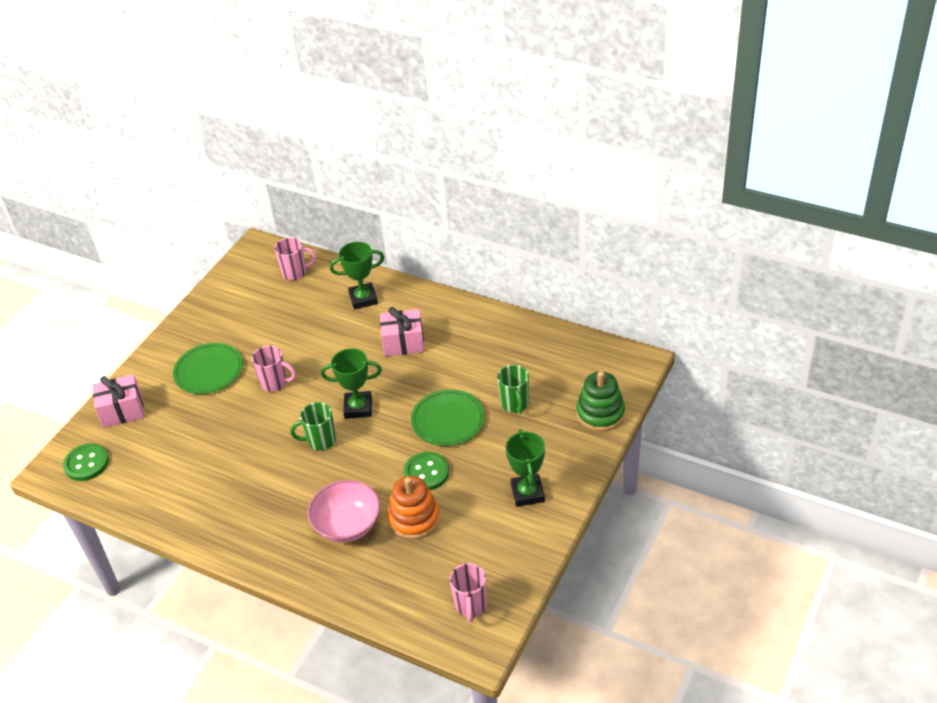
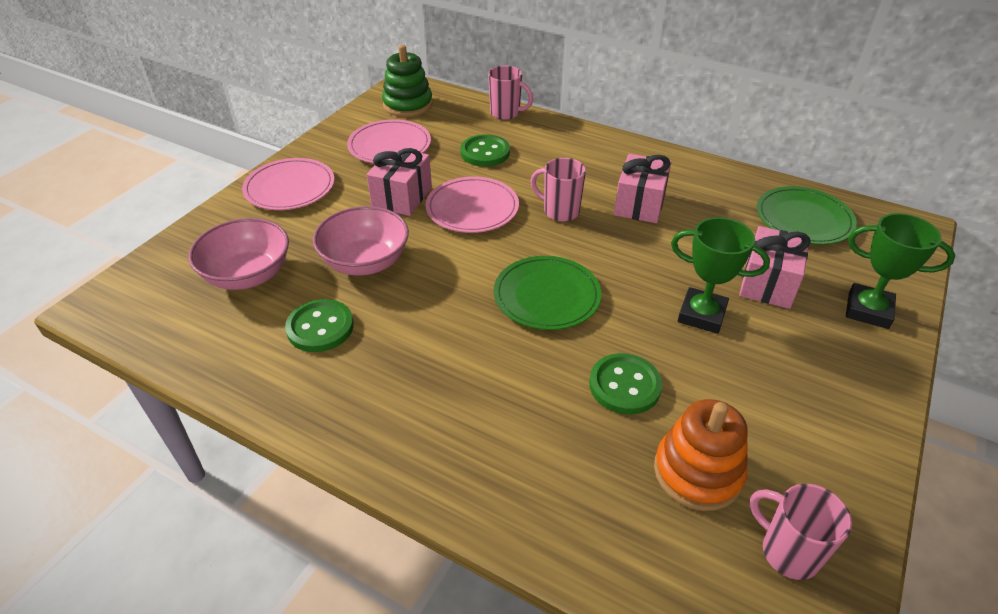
green button: [63,443,109,481] [404,452,449,490] = 2 -> [285,299,354,352] [460,134,510,167] [589,353,662,415] = 3
green mug: [290,402,336,451] [497,365,529,414] = 2 -> none = 0
green trophy: [321,348,382,419] [330,242,385,309] [505,429,545,507] = 3 -> [671,217,770,334] [846,213,955,329] = 2
pink bowl: [308,480,380,543] = 1 -> [189,218,289,290] [313,206,409,276] = 2
pink gift: [93,375,144,428] [380,307,424,356] = 2 -> [367,147,432,216] [614,154,671,223] [739,226,811,309] = 3
pink plate: none = 0 -> [242,158,334,210] [347,119,431,164] [426,177,519,233] = 3

